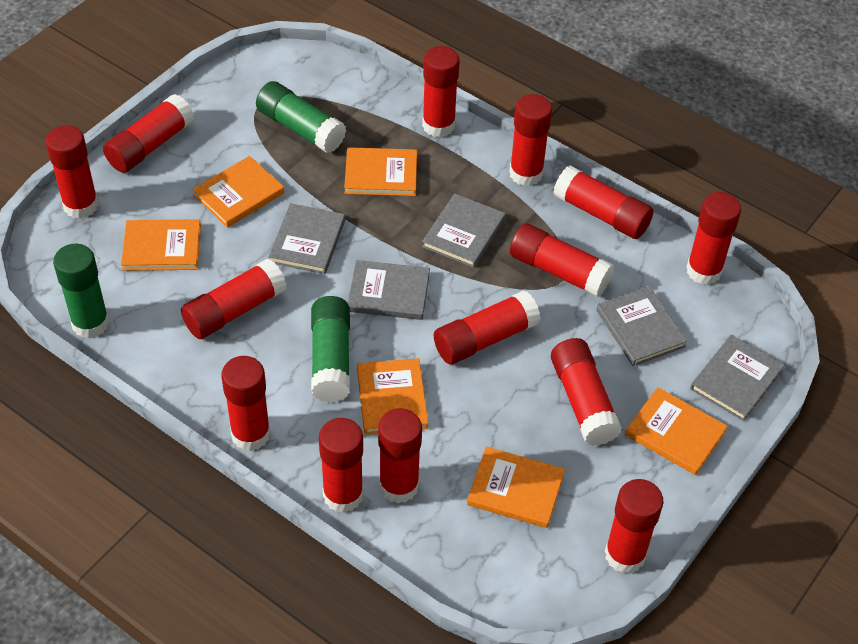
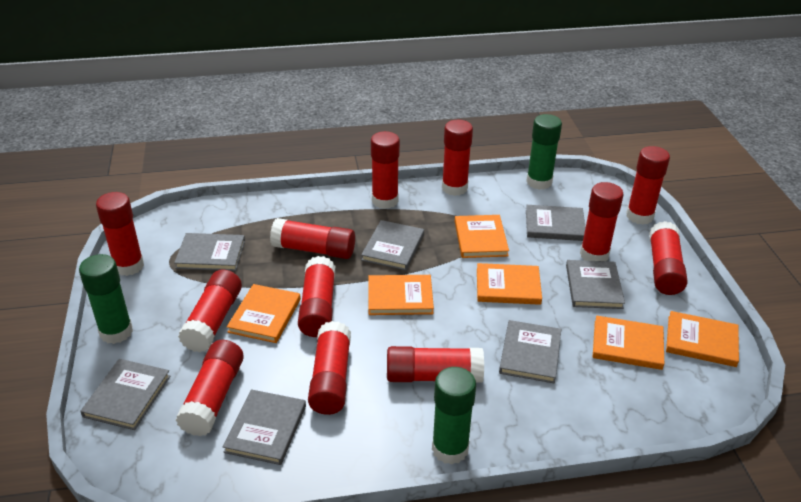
grey book: [269,203,345,274] [348,260,430,320] [422,193,506,268] [596,286,687,366] [690,335,784,421] = 5 -> [80,359,170,430] [174,233,245,271] [223,389,306,465] [361,220,424,270] [499,320,561,383] [526,205,586,241] [566,260,625,309] = 7
red glue stick: [46,125,99,219] [103,94,194,173] [181,259,287,339] [221,356,271,451] [319,418,363,513] [378,408,422,503] [422,46,460,137] [434,290,541,364] [509,94,552,186] [510,224,614,297] [551,338,622,446] [553,165,653,239] [605,479,663,573] [686,192,741,285] = 14 -> [96,192,144,276] [176,340,244,436] [178,269,242,352] [270,218,355,259] [298,256,336,337] [308,321,351,415] [371,131,400,209] [387,346,484,382] [442,120,473,196] [580,182,624,261] [626,146,670,225] [649,221,688,295] = 12

